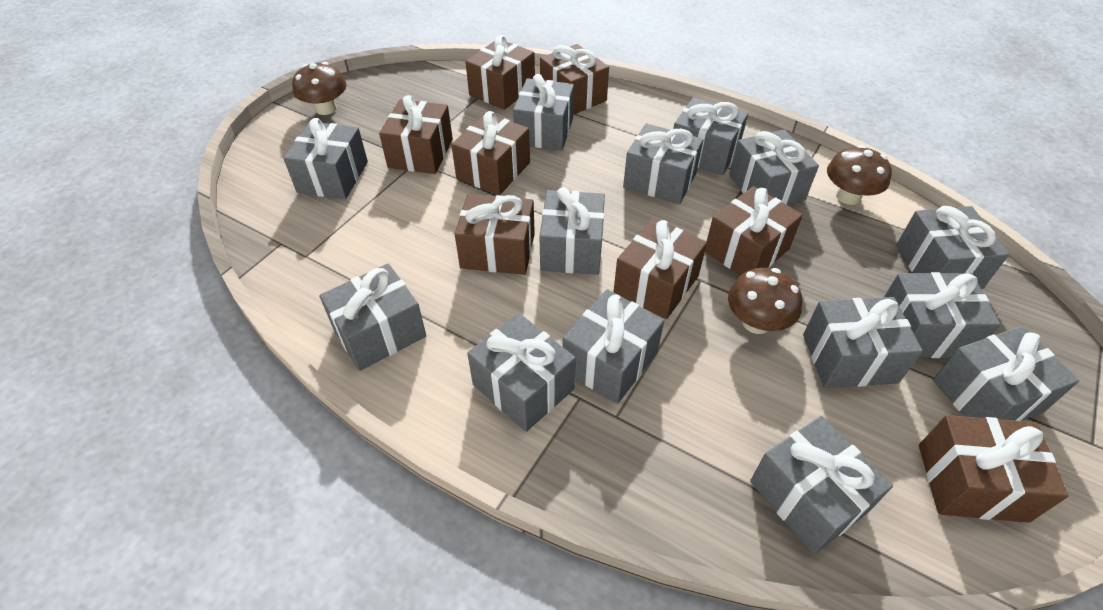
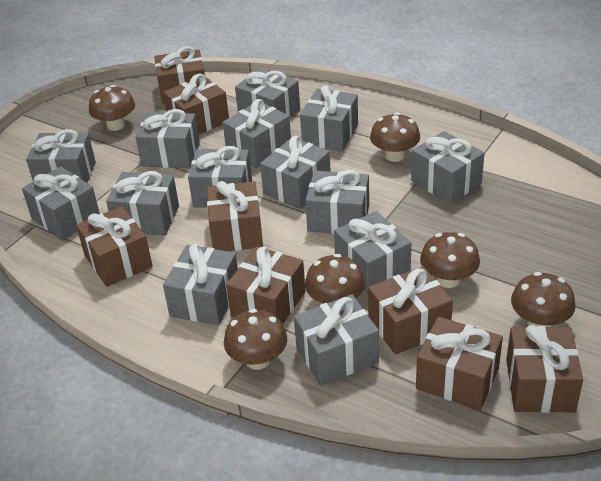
brown mushroom: [292,62,347,115] [728,268,802,334] [827,145,892,205] = 3 -> [89,85,135,131] [224,309,287,370] [305,254,365,303] [370,113,420,162] [420,232,480,288] [511,272,576,327] = 6

